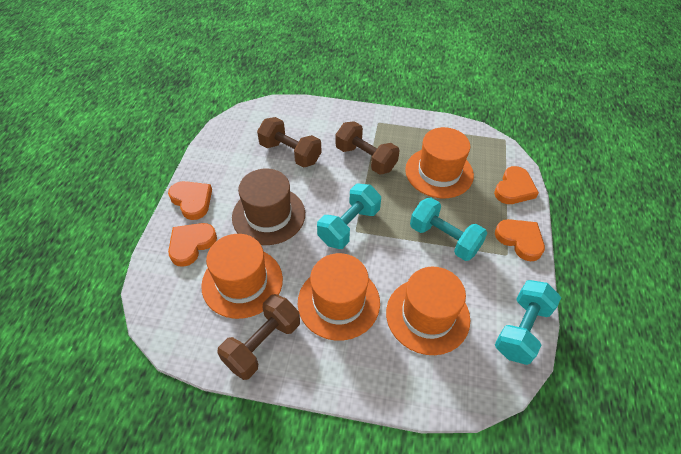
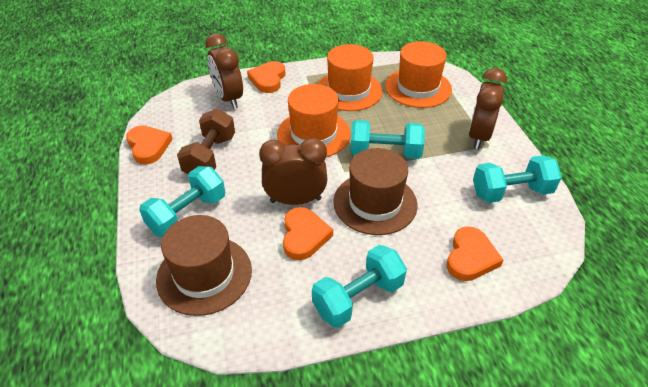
brown clock: none = 0 -> [205,34,243,109] [259,138,328,205] [469,68,507,149] = 3
brown dumbbell: [217,294,300,380] [257,117,322,168] [336,121,400,175] = 3 -> [177,109,235,175] = 1
brown hat: [232,169,305,245] = 1 -> [156,215,252,316] [333,148,418,235] = 2
orange hat: [201,234,283,319] [298,253,380,341] [386,267,470,355] [405,127,474,198] = 4 -> [277,84,350,157] [318,44,383,111] [385,41,452,108] = 3
turquoise dumbbell: [317,184,381,249] [410,197,487,261] [495,280,561,365] = 3 -> [139,166,225,237] [312,245,407,328] [351,120,425,159] [473,155,562,203] = 4

